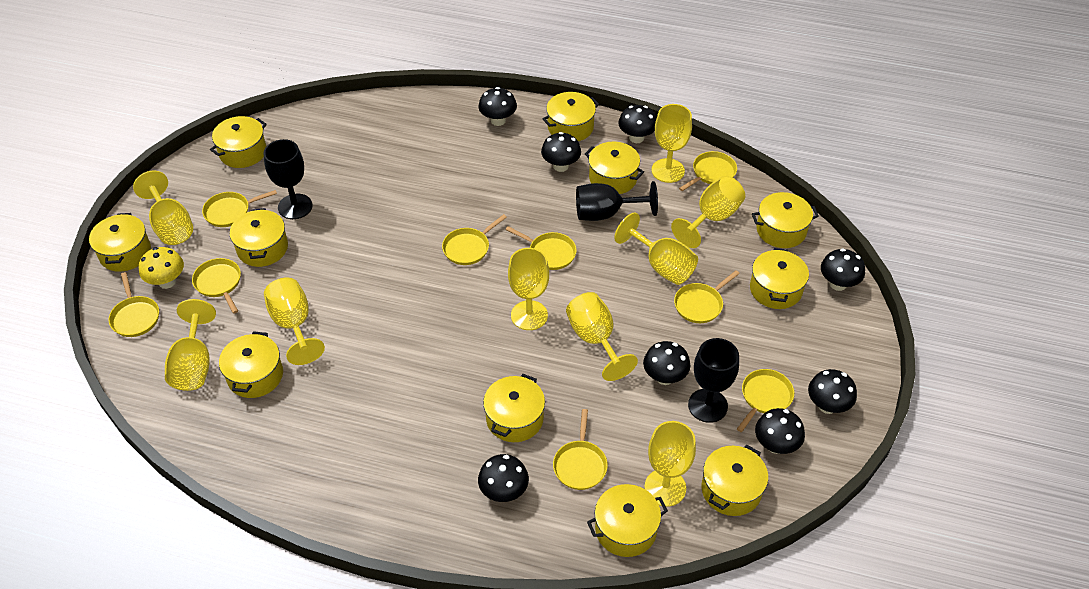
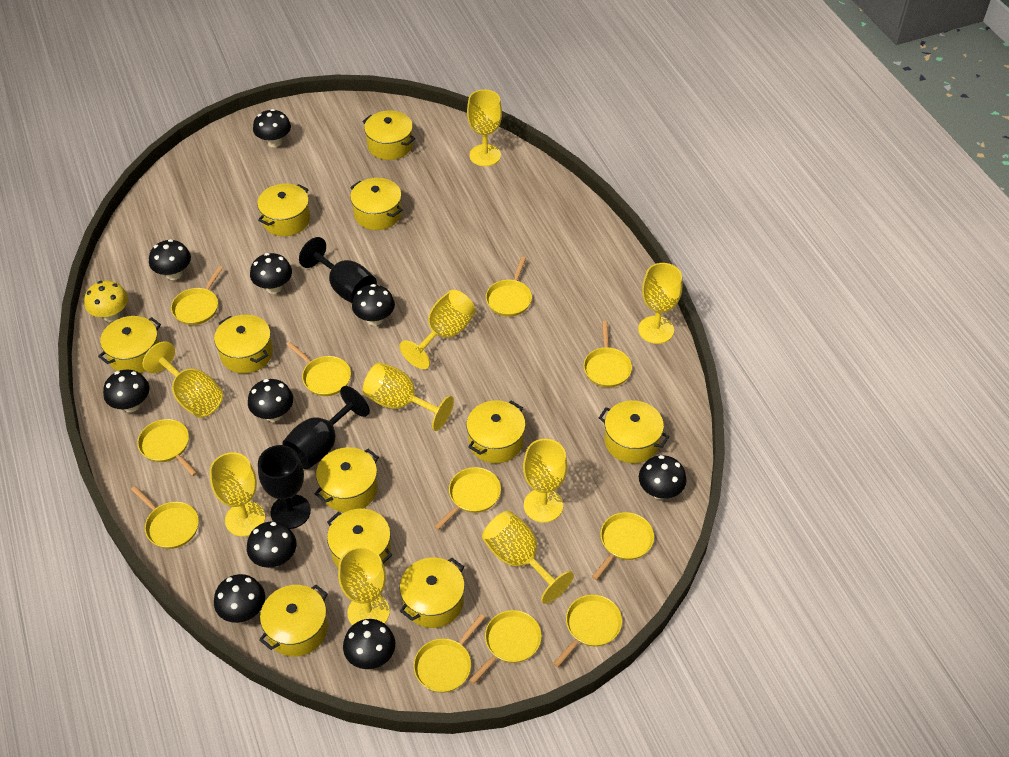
black mushroom: [478,87,517,126] [478,454,529,502] [541,132,581,172] [619,105,657,143] [643,341,690,385] [755,408,805,454] [808,369,857,414] [821,248,865,291] = 8 -> [103,370,149,412] [149,239,191,280] [214,574,265,623] [247,521,296,568] [248,379,293,422] [250,253,292,294] [253,109,291,147] [343,619,395,669] [352,284,395,326] [639,455,687,500] = 10
yellow pan: [109,272,159,337] [192,258,241,314] [202,190,277,227] [442,214,507,265] [505,226,577,270] [553,409,608,490] [674,270,740,323] [679,151,737,191] [737,369,794,432] = 9 -> [131,486,199,549] [137,419,197,476] [171,266,223,325] [287,342,351,396] [413,614,485,693] [434,467,501,530] [469,610,542,684] [486,257,532,317] [553,595,622,668] [584,321,632,387] [592,512,654,580] = 11

